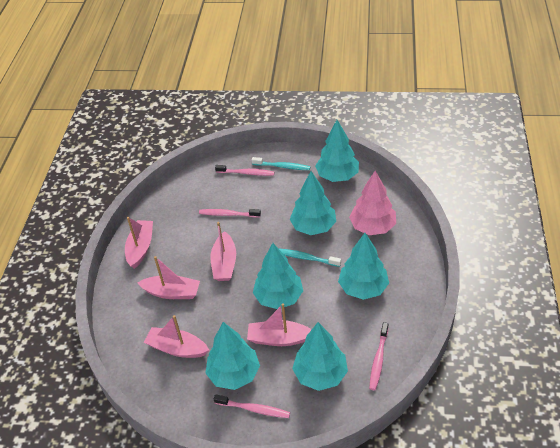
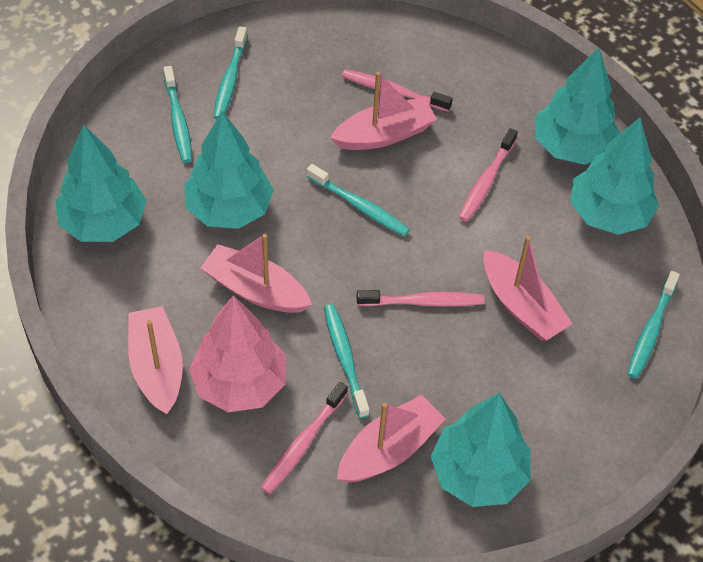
turquoise toothbrush: [252,157,310,170] [278,248,341,267] = 2 -> [163,66,192,163] [213,26,248,119] [307,164,410,237] [324,304,370,418] [627,271,680,379] = 5
turquoise tree: [206,322,260,390] [253,243,303,309] [290,171,336,235] [292,322,348,391] [315,120,359,182] [338,233,389,300] = 6 -> [56,124,147,242] [184,111,274,229] [431,393,530,507] [535,47,620,165] [570,118,659,235] = 5

